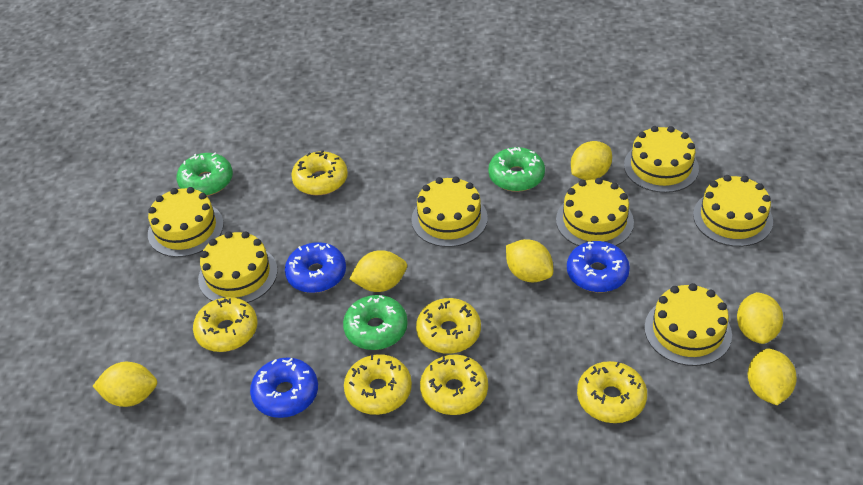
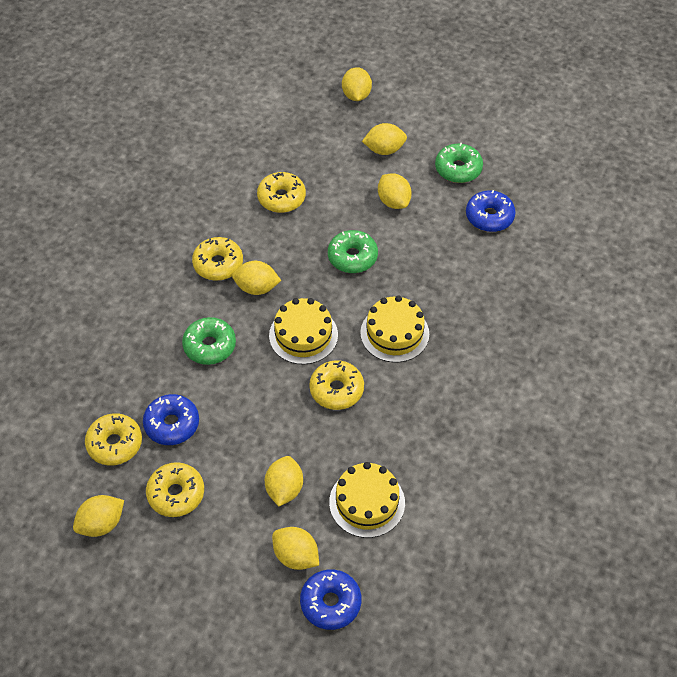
yellow cake: [148,187,224,257] [198,231,278,303] [412,176,488,247] [556,178,634,246] [624,126,699,193] [644,283,732,366] [693,175,773,247] = 7 -> [269,298,338,365] [329,462,405,538] [360,295,429,363] = 3
yellow donut: [193,297,257,352] [291,150,348,195] [344,354,412,415] [416,298,481,354] [420,354,488,415] [577,361,647,423] = 6 -> [85,413,142,465] [146,462,204,517] [192,237,243,281] [257,172,306,213] [309,360,364,410] = 5
yellow lemon: [93,362,157,407] [349,250,407,292] [506,239,553,282] [571,141,612,180] [737,292,783,344] [748,349,797,405] = 6 -> [73,495,124,537] [232,261,281,295] [265,456,303,506] [272,527,319,570] [342,67,372,101] [362,123,407,155] [378,173,412,209] = 7

